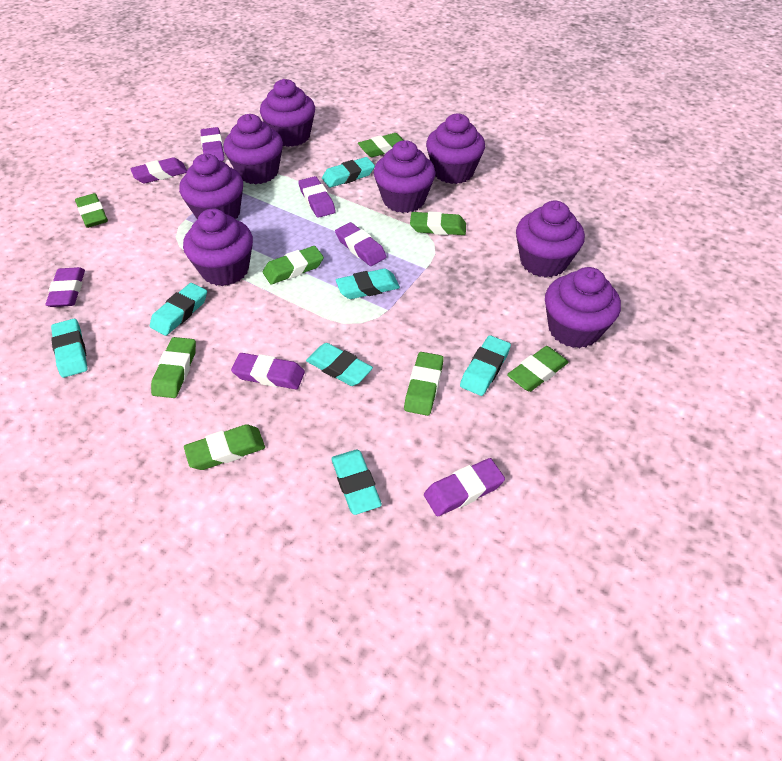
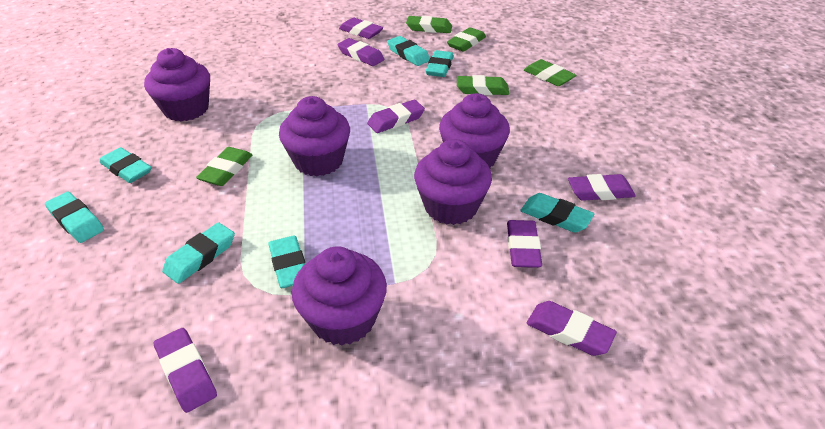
green eraser: [75,193,108,228] [151,337,196,398] [184,424,265,470] [263,246,324,284] [358,133,403,157] [404,352,444,416] [410,211,466,235] [507,346,569,392] = 8 -> [196,147,252,186] [406,16,452,33] [447,27,486,52] [457,75,509,95] [524,59,576,86] = 5
purple cupcake: [179,154,243,220] [183,209,253,286] [223,114,283,184] [260,79,315,147] [374,140,435,213] [426,114,485,184] [516,201,585,278] [545,267,621,348] = 8 -> [144,48,210,121] [279,96,350,176] [292,247,387,346] [414,139,492,225] [439,93,510,168] = 5

